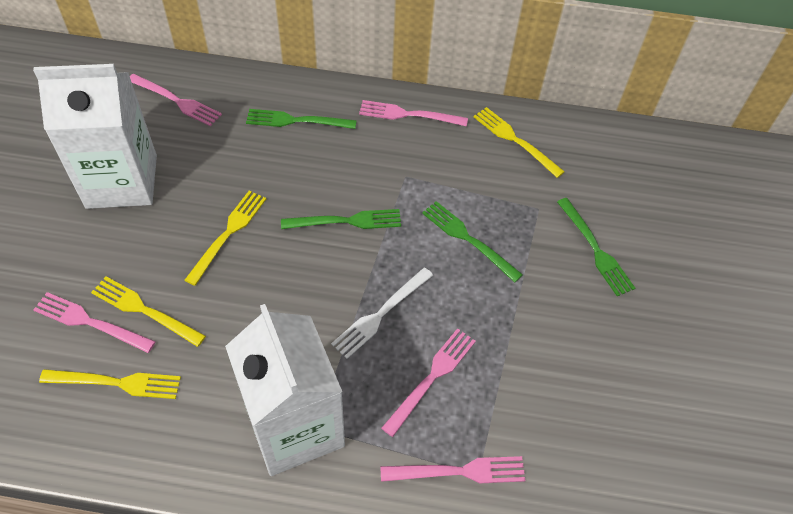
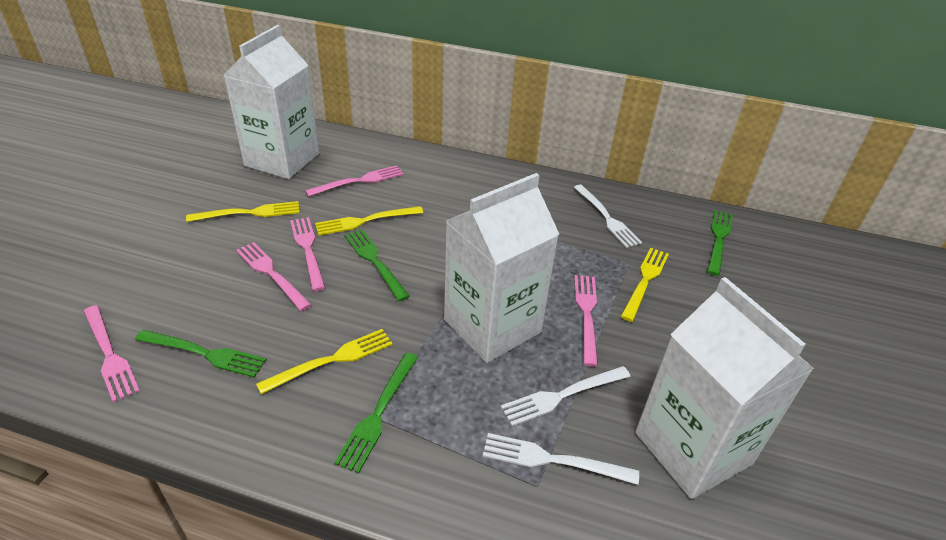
white carton: [33,64,157,209] [225,304,345,476] = 2 -> [223,25,319,179] [444,173,559,363] [635,277,814,499] = 3
white fork: [331,267,433,359] = 1 -> [483,433,639,485] [500,366,631,426] [574,185,642,248] = 3

